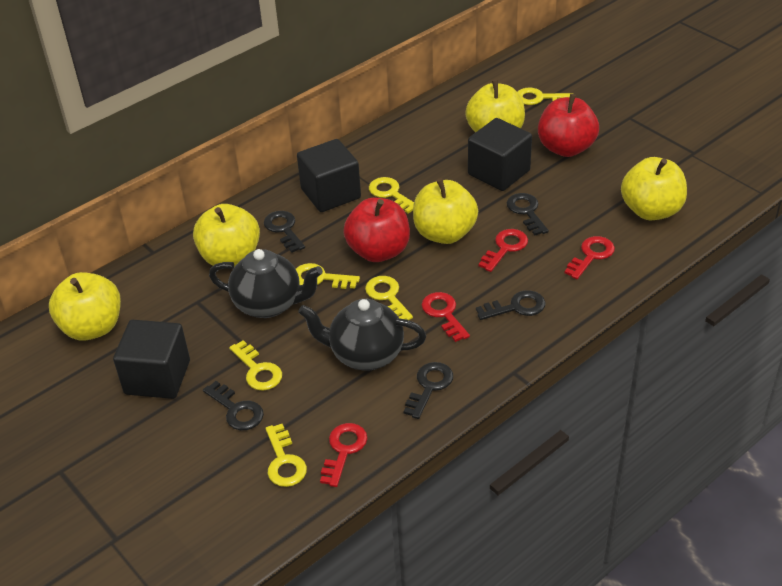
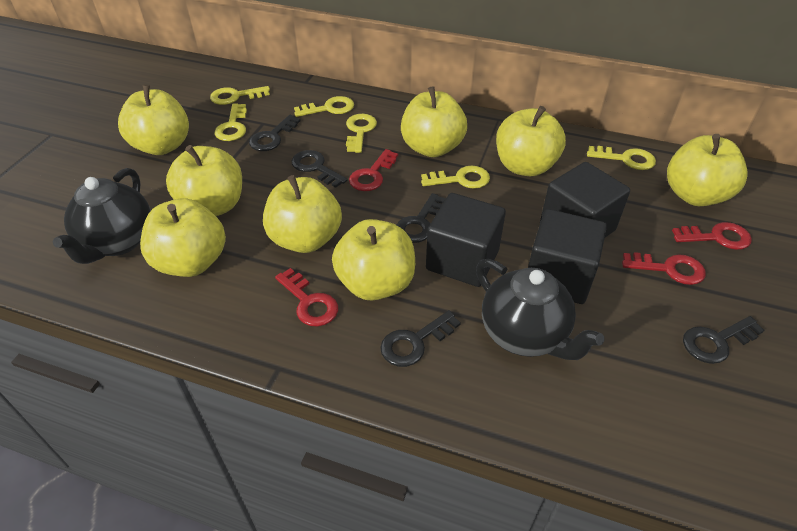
red apple: [343,198,410,262] [538,94,599,157] = 2 -> none = 0
yellow apple: [49,272,121,341] [193,204,260,267] [413,178,478,244] [465,80,525,132] [621,157,687,220] = 5 -> [118,84,189,155] [140,199,226,277] [166,145,242,216] [263,175,342,253] [332,219,415,300] [401,86,467,157] [496,106,566,176] [667,134,747,206] = 8

